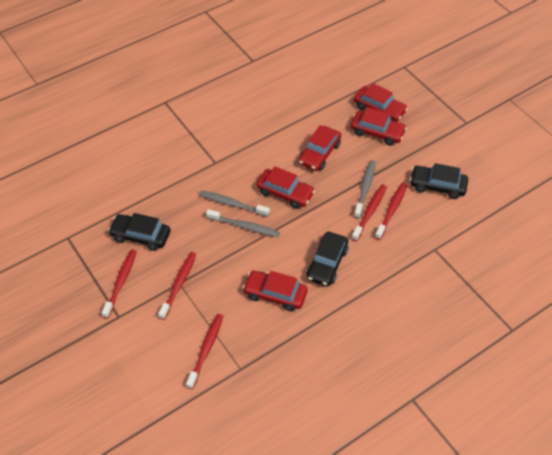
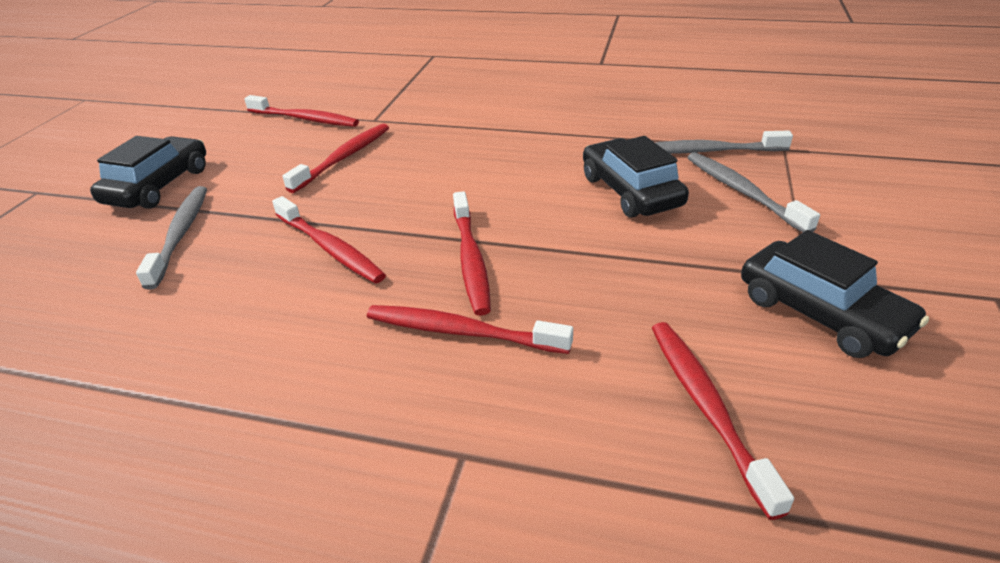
red car: [243,271,308,311] [256,166,315,209] [298,125,341,171] [351,107,407,146] [354,83,408,122] = 5 -> none = 0
red toothbrush: [102,250,137,318] [158,252,196,320] [186,314,223,389] [351,185,387,241] [375,183,407,240] = 5 -> [244,95,359,127] [272,196,386,284] [282,124,389,193] [367,305,573,354] [453,191,491,316] [652,322,794,520] = 6

